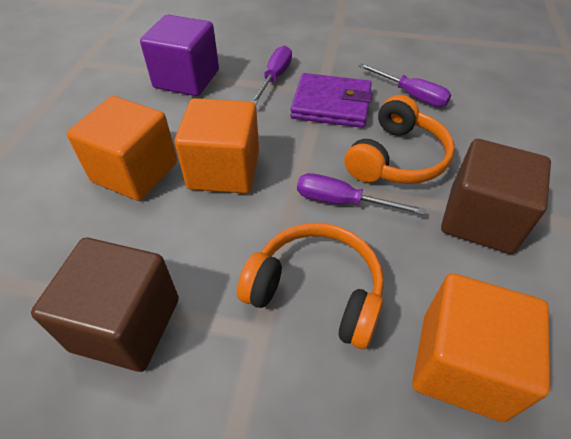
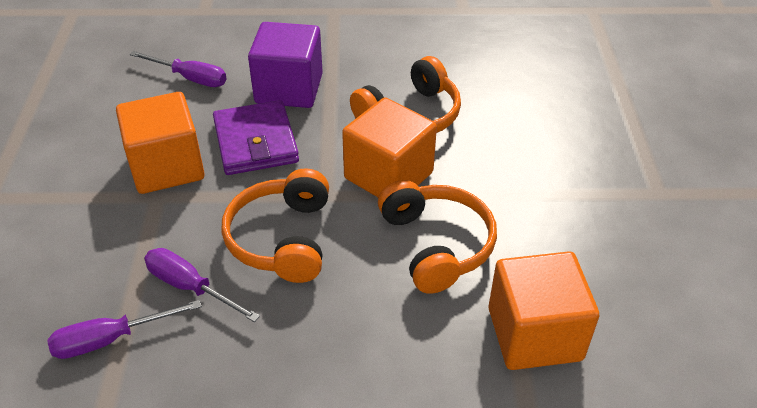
brown cube: [31,238,179,372] [441,139,551,254] = 2 -> none = 0
orange headphones: [237,223,384,349] [345,95,455,184] = 2 -> [221,168,329,283] [350,56,461,133] [378,180,497,294] = 3

